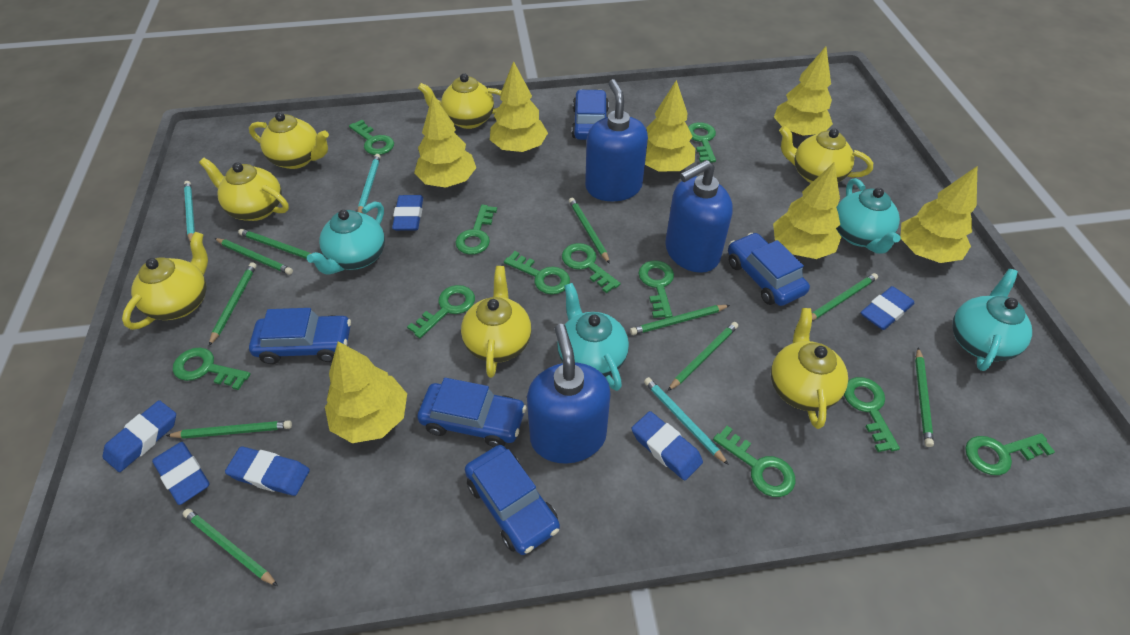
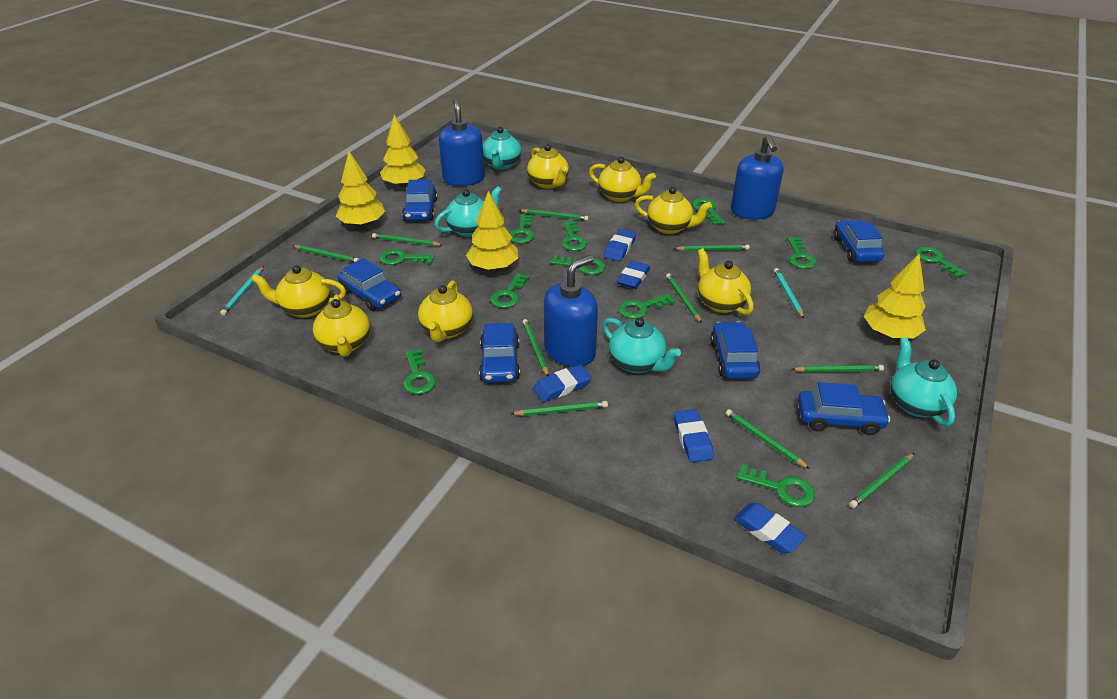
blue car: [249,308,351,364] [417,378,526,447] [465,445,560,555] [572,89,609,140] [728,233,810,306] = 5 -> [337,258,401,311] [402,179,438,221] [479,323,520,383] [710,322,761,379] [798,382,890,435] [834,220,884,262] = 6
blue eraser: [103,400,176,472] [152,442,209,505] [225,447,310,496] [392,195,423,231] [632,411,703,481] [861,286,914,330] = 6 -> [533,365,591,402] [604,229,636,261] [617,261,650,289] [674,409,714,463] [734,503,806,553] = 5
turquoise pencil: [184,181,195,241] [358,154,381,213] [644,377,729,465] = 3 -> [220,266,264,316] [774,268,804,319] = 2
yellow tree: [325,341,407,443] [414,95,476,188] [490,61,548,152] [645,80,695,172] [773,162,841,259] [774,46,833,136] [901,166,977,263] = 7 -> [336,151,385,227] [380,115,425,187] [466,191,518,271] [864,254,926,338] = 4

